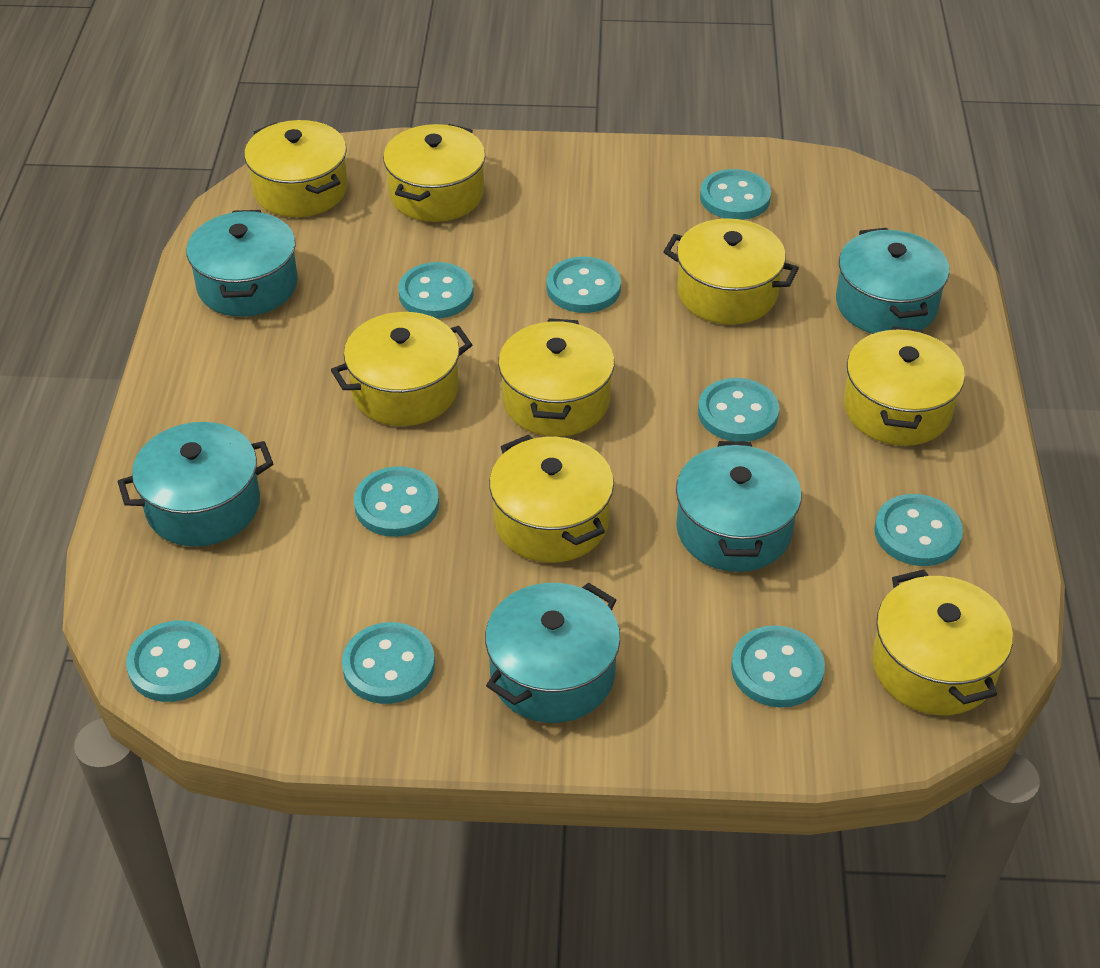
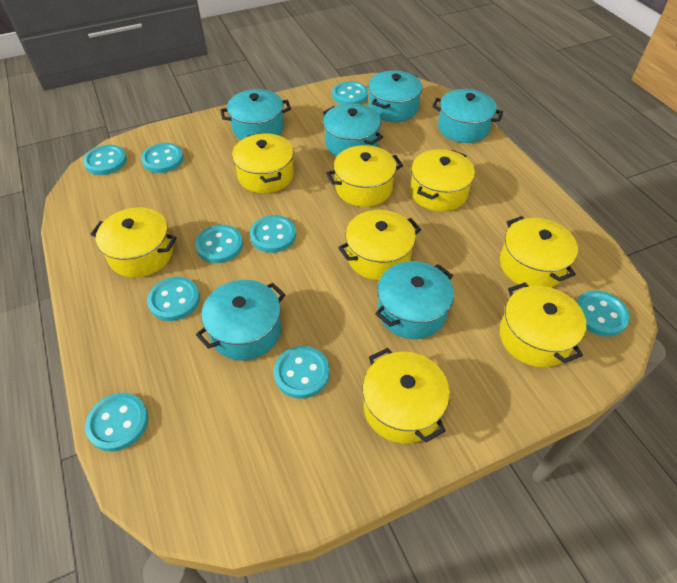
turquoise pot: [118,422,273,547] [187,210,298,317] [485,583,620,723] [676,441,802,572] [836,228,949,334] = 5 -> [196,280,286,361] [221,89,291,140] [322,103,383,156] [368,70,423,122] [375,261,454,339] [432,89,503,143] = 6

